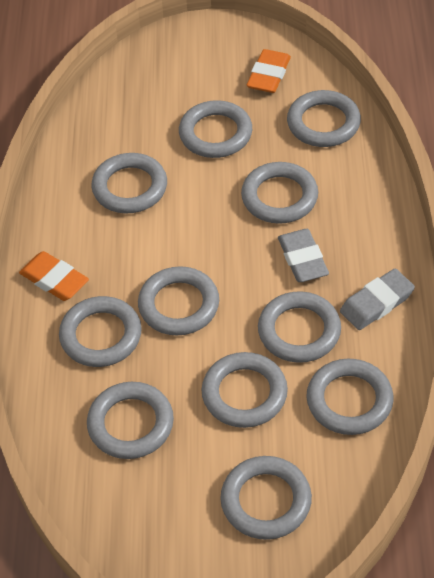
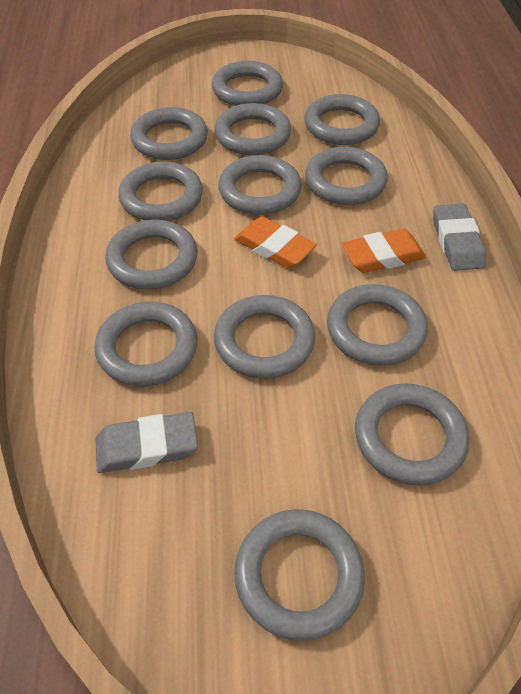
grey ring: [59,296,142,367] [87,382,174,459] [91,153,167,213] [138,266,219,335] [179,100,252,158] [201,352,288,428] [220,456,312,540] [241,162,318,224] [258,291,341,363] [287,90,361,147] [306,359,394,435] = 11 -> [94,302,198,386] [105,220,198,289] [118,161,203,221] [130,107,208,160] [212,61,283,106] [214,295,315,379] [215,103,291,155] [218,155,302,215] [234,509,365,641] [304,94,380,145] [305,147,388,205] [327,284,428,366] [355,383,469,485] = 13

